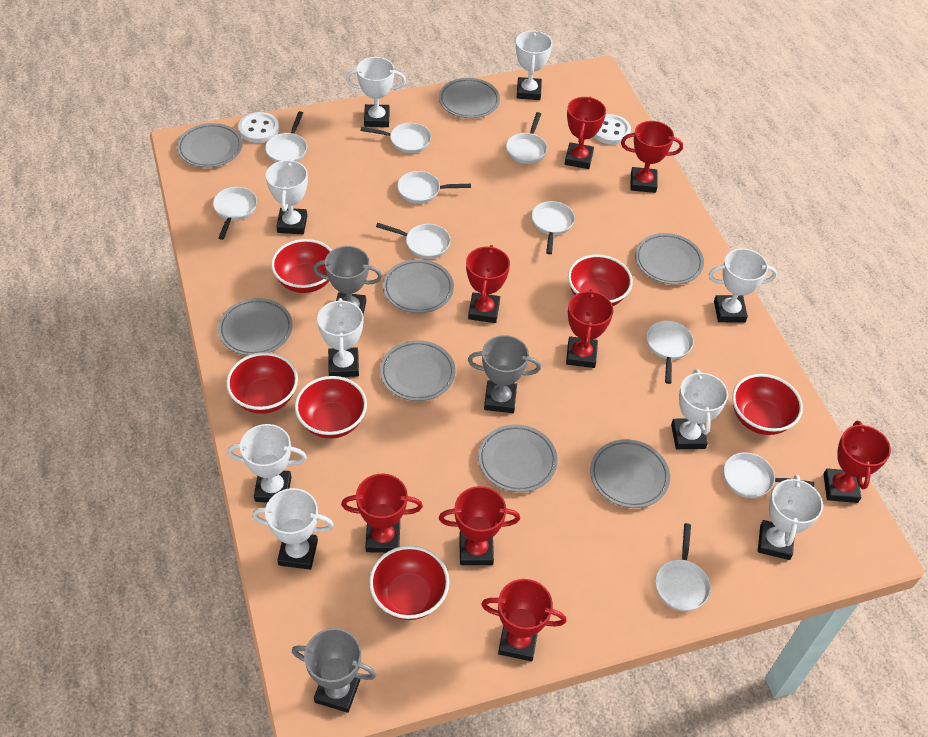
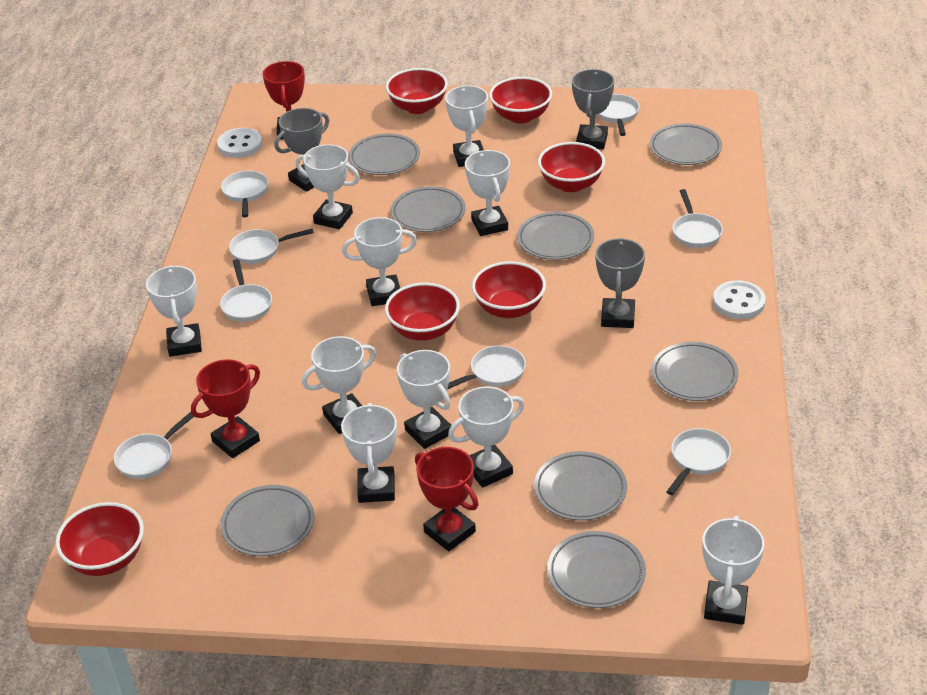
red trophy: [341,473,423,553] [439,486,520,565] [466,245,510,323] [481,579,566,661] [565,97,606,169] [566,289,613,368] [621,121,683,193] [823,421,891,503] = 8 -> [191,359,260,458] [263,61,305,140] [415,447,479,551] = 3
white pan: [213,187,257,240] [265,111,307,162] [361,123,431,153] [376,223,451,259] [397,171,471,204] [506,112,547,164] [532,201,575,254] [647,321,694,384] [655,523,711,611] [723,452,814,498] = 10 -> [114,412,194,479] [220,259,272,322] [221,170,268,217] [229,228,314,264] [448,345,526,389] [597,94,640,136] [667,428,731,495] [672,189,723,248] = 8
white trophy: [228,424,307,503] [252,488,334,570] [266,159,308,234] [317,298,364,377] [346,57,406,127] [516,31,553,100] [671,369,728,449] [708,248,777,323] [758,475,823,560] = 9 -> [146,265,202,357] [296,144,360,229] [302,336,376,434] [341,403,397,503] [342,217,417,306] [397,350,452,449] [445,85,488,167] [448,387,524,488] [465,150,510,236] [702,516,764,625] = 10

